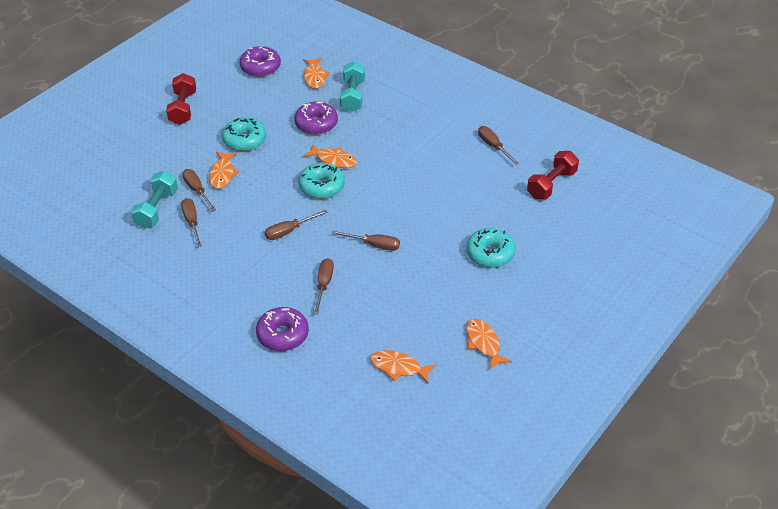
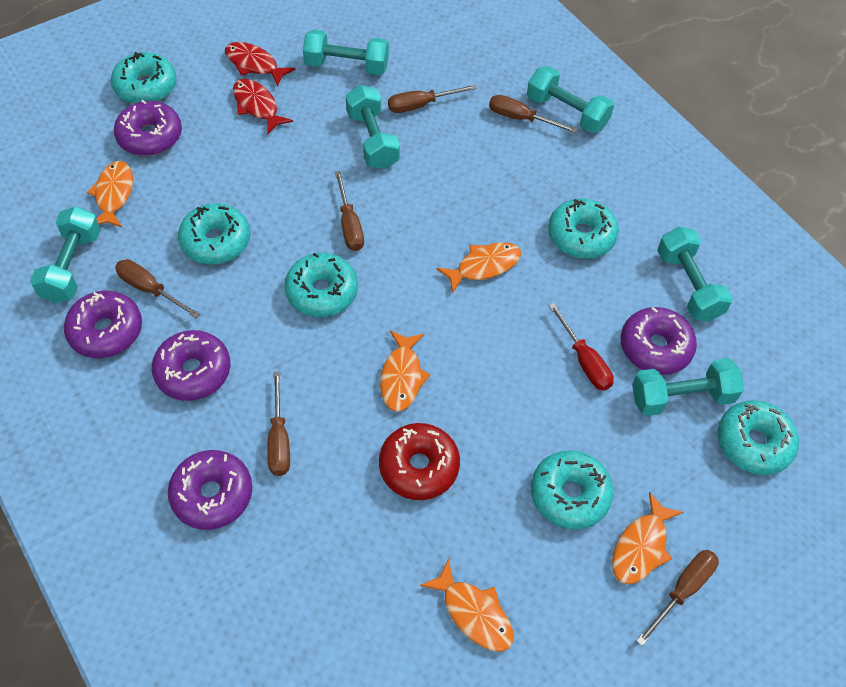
purple donut: [239,46,281,77] [256,307,309,351] [294,101,338,135] = 3 -> [64,291,142,358] [114,100,182,156] [152,330,231,401] [168,450,252,530] [621,307,697,375] = 5
red donut: none = 0 -> [379,423,460,500] = 1
red dumbbell: [166,73,196,125] [527,151,579,199] = 2 -> none = 0
red fish: none = 0 -> [225,42,296,86] [233,79,293,134] = 2
red screwdriver: none = 0 -> [549,303,614,390] = 1
turquoise donut: [222,117,266,151] [299,163,345,199] [466,228,516,268] = 3 -> [111,52,177,104] [178,203,250,265] [284,252,358,317] [531,450,614,530] [548,198,619,259] [718,400,799,475] = 6
turquoise dumbbell: [131,171,178,229] [340,62,365,112] = 2 -> [30,206,101,303] [303,30,389,75] [346,85,400,169] [527,66,614,133] [632,358,744,416] [657,227,733,321] = 6

